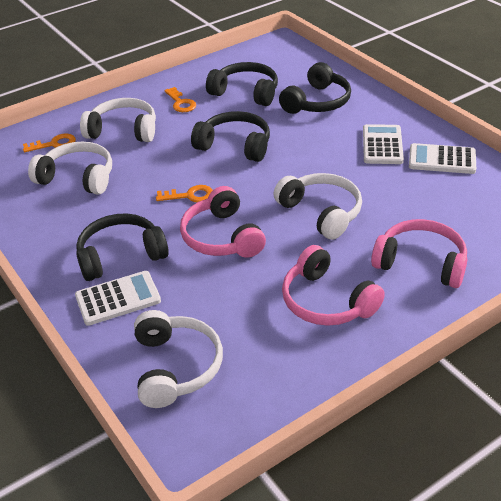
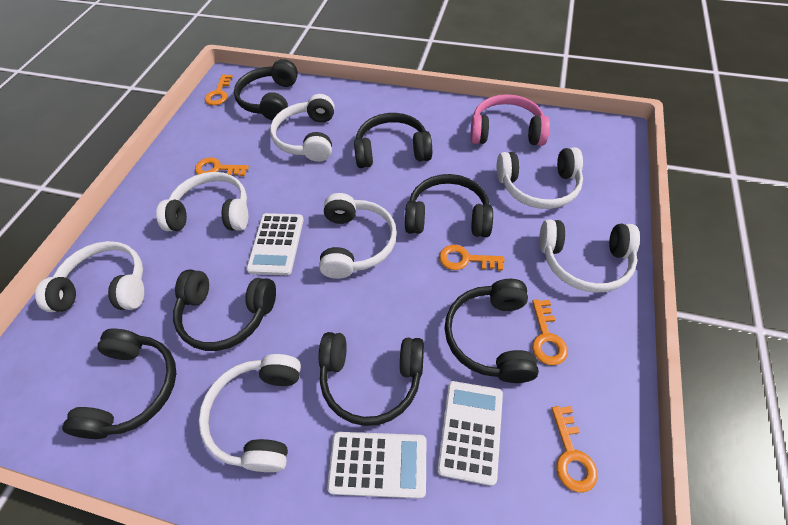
black headphones: [76,213,169,281] [191,111,270,162] [206,62,278,106] [279,62,351,114] = 4 -> [62,328,176,439] [173,270,276,351] [234,59,298,121] [319,332,424,426] [354,113,432,168] [405,174,493,237] [445,279,539,383] = 7
orange key: [23,134,76,152] [156,185,213,202] [164,87,196,112] = 3 -> [195,157,249,176] [205,74,233,105] [439,245,504,271] [532,299,568,365] [551,406,598,492] = 5
pink headphones: [180,186,266,258] [282,245,385,326] [371,219,468,288] = 3 -> [470,94,550,146] = 1
white headphones: [28,142,112,195] [80,98,156,142] [134,310,223,408] [273,173,362,240] = 4 -> [35,241,144,312] [156,172,248,231] [198,354,301,472] [270,94,334,162] [319,193,397,279] [497,147,583,209] [539,219,640,293] = 7

